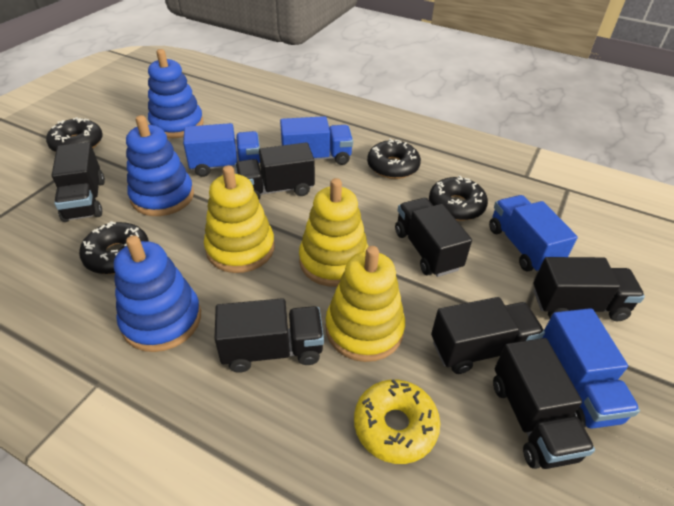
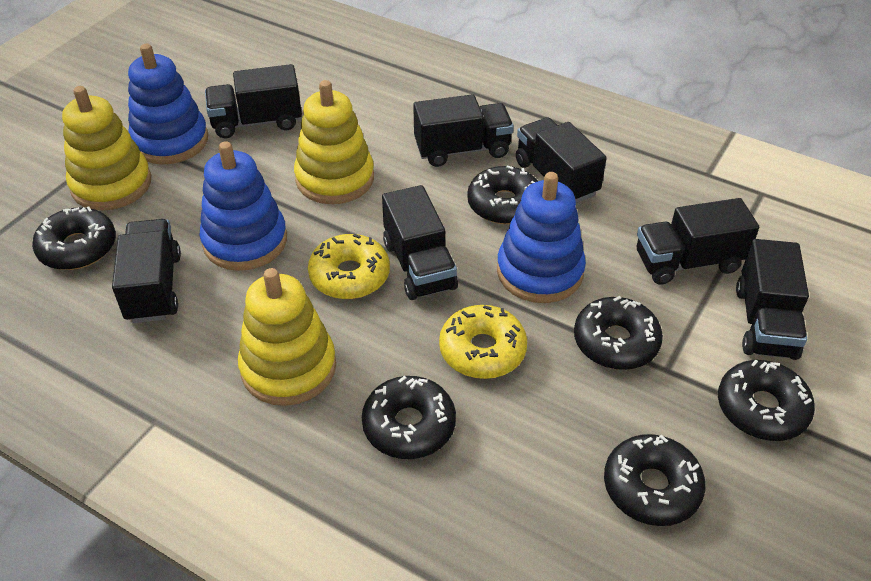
black donut: [46,117,103,152] [79,221,149,274] [367,139,421,179] [429,176,488,221] = 4 -> [32,206,116,270] [362,376,456,459] [467,166,538,224] [574,296,663,370] [604,434,706,526] [718,360,815,441] = 6
blue truck: [183,123,260,177] [280,116,353,165] [489,195,578,273] [543,308,640,429] = 4 -> none = 0
yellow donut: [354,379,440,464] = 1 -> [308,234,390,299] [439,305,527,379] = 2

